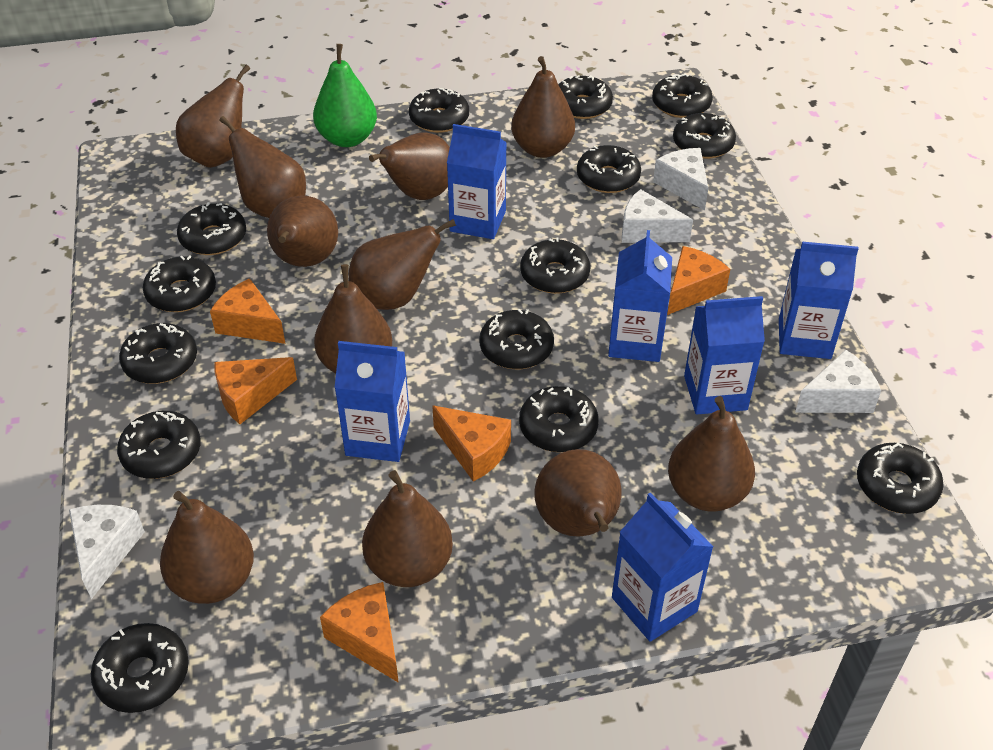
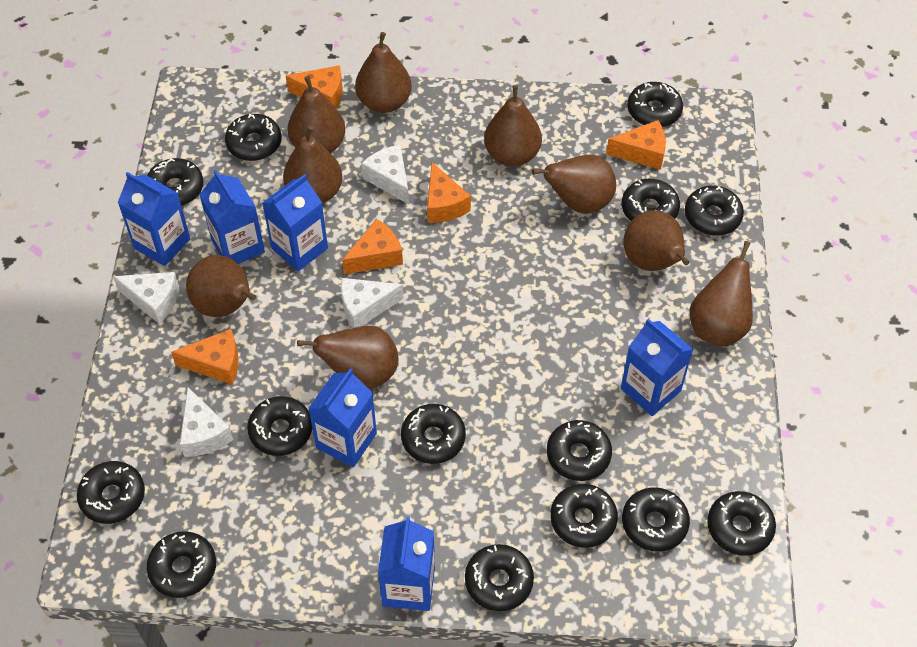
brown pear: [160,491,254,604] [176,65,250,168] [219,116,306,218] [267,196,338,267] [314,264,392,374] [348,219,456,310] [362,470,453,587] [369,132,450,200] [511,56,575,158] [535,449,622,536] [668,396,755,512] = 11 -> [186,255,256,317] [283,126,342,203] [287,76,345,153] [297,326,398,389] [355,32,412,113] [484,85,542,166] [532,155,616,214] [623,210,690,271] [690,241,753,347] = 9
green pear: [313,44,377,147] = 1 -> none = 0

